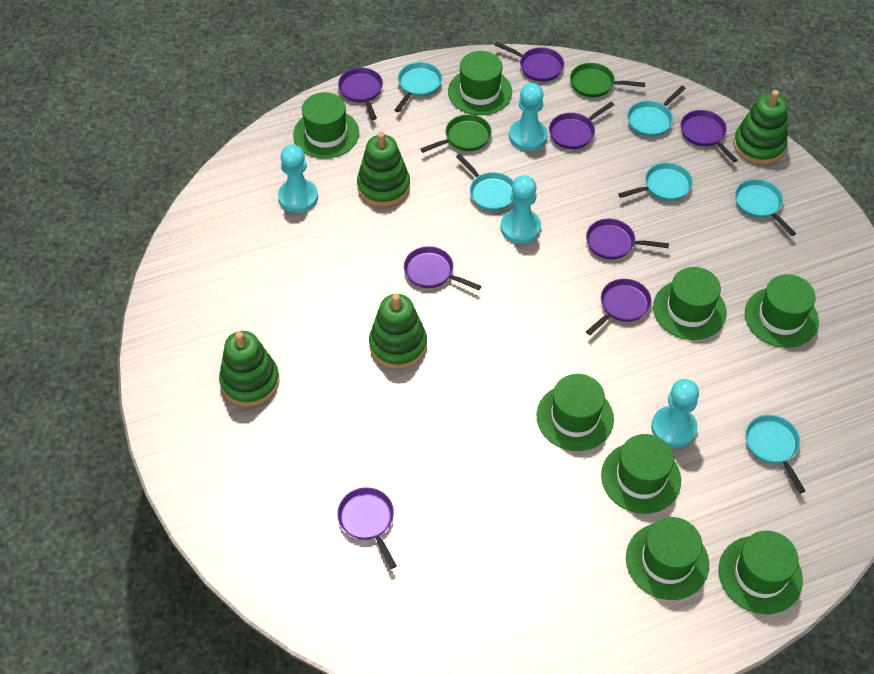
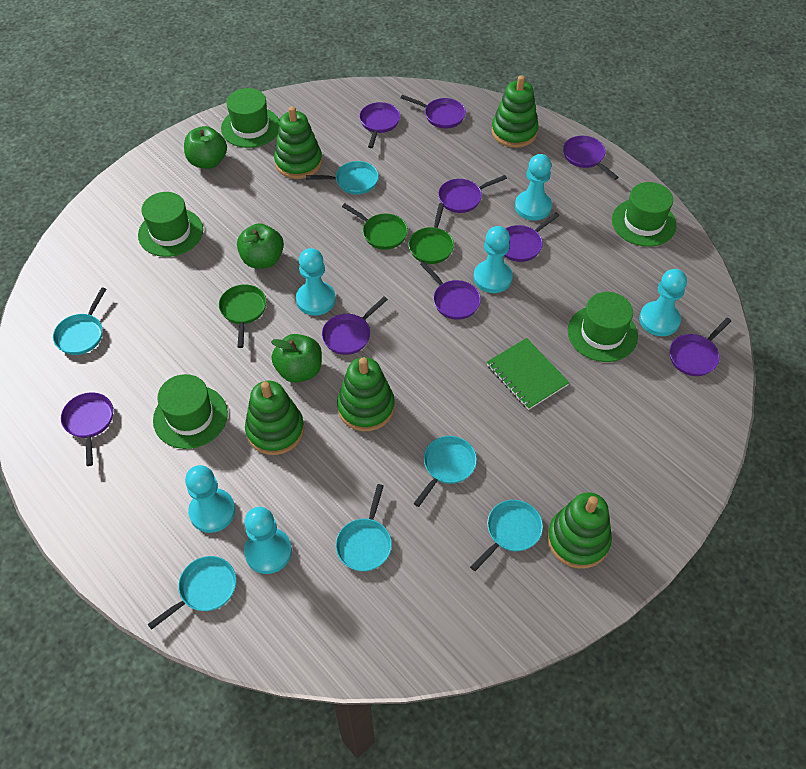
green apple: none = 0 -> [184,126,227,169] [237,223,284,269] [271,334,322,383] = 3
green hat: [293,92,359,159] [448,51,512,115] [537,374,614,451] [601,434,681,514] [626,517,709,600] [653,267,727,340] [718,531,803,614] [745,274,819,348] = 8 -> [138,192,203,257] [153,374,228,449] [221,88,280,148] [568,292,638,362] [612,182,677,247] = 5
green notebook: none = 0 -> [487,338,570,410] = 1
green pan: [421,114,491,153] [570,63,645,97] = 2 -> [219,284,266,348] [342,203,408,250] [408,203,454,264] = 3
green stacking toy: [219,331,280,407] [357,132,410,207] [369,294,427,369] [733,90,788,164] = 4 -> [245,381,304,455] [274,106,322,179] [337,357,395,431] [491,75,539,148] [547,492,612,569] = 5
purple pan: [337,487,397,569] [338,68,383,120] [404,246,481,290] [495,42,564,82] [549,102,614,149] [586,219,669,259] [586,279,651,335] [681,110,738,162] = 8 -> [61,392,113,466] [322,297,388,355] [359,102,400,148] [401,95,466,128] [420,261,481,320] [438,175,507,213] [504,213,559,262] [563,136,619,180] [669,318,731,376] = 9
turquoise pawn: [278,145,318,213] [501,175,541,244] [509,83,548,151] [651,379,699,448] = 4 -> [185,465,235,533] [244,507,292,574] [296,248,336,316] [473,226,513,293] [515,154,552,221] [639,269,687,336] = 6

